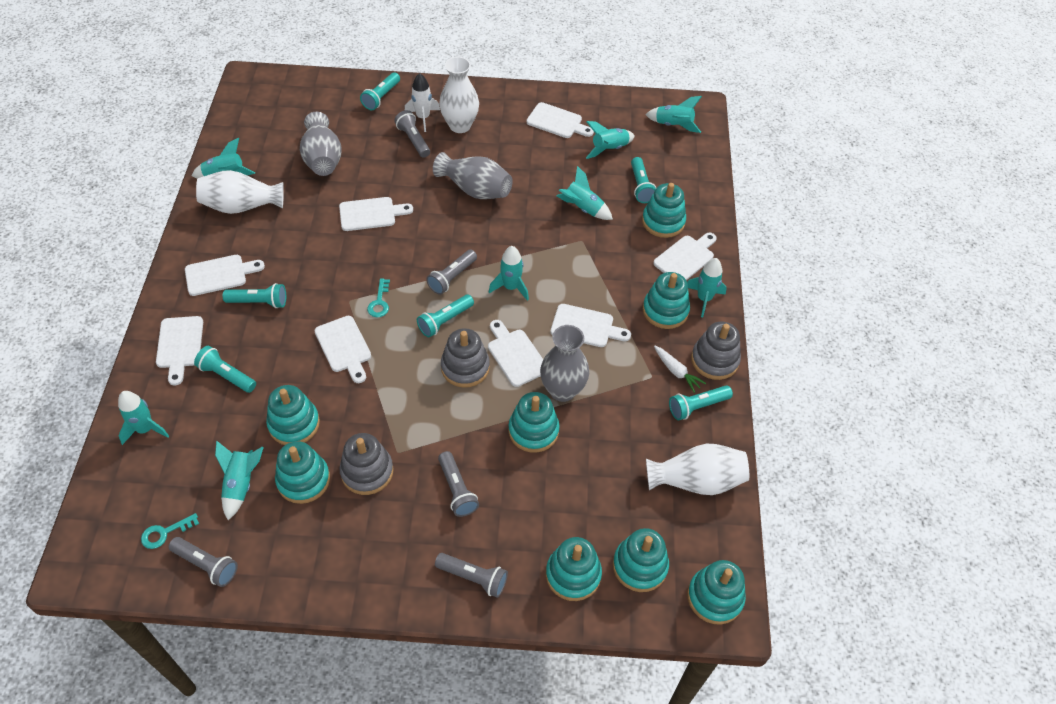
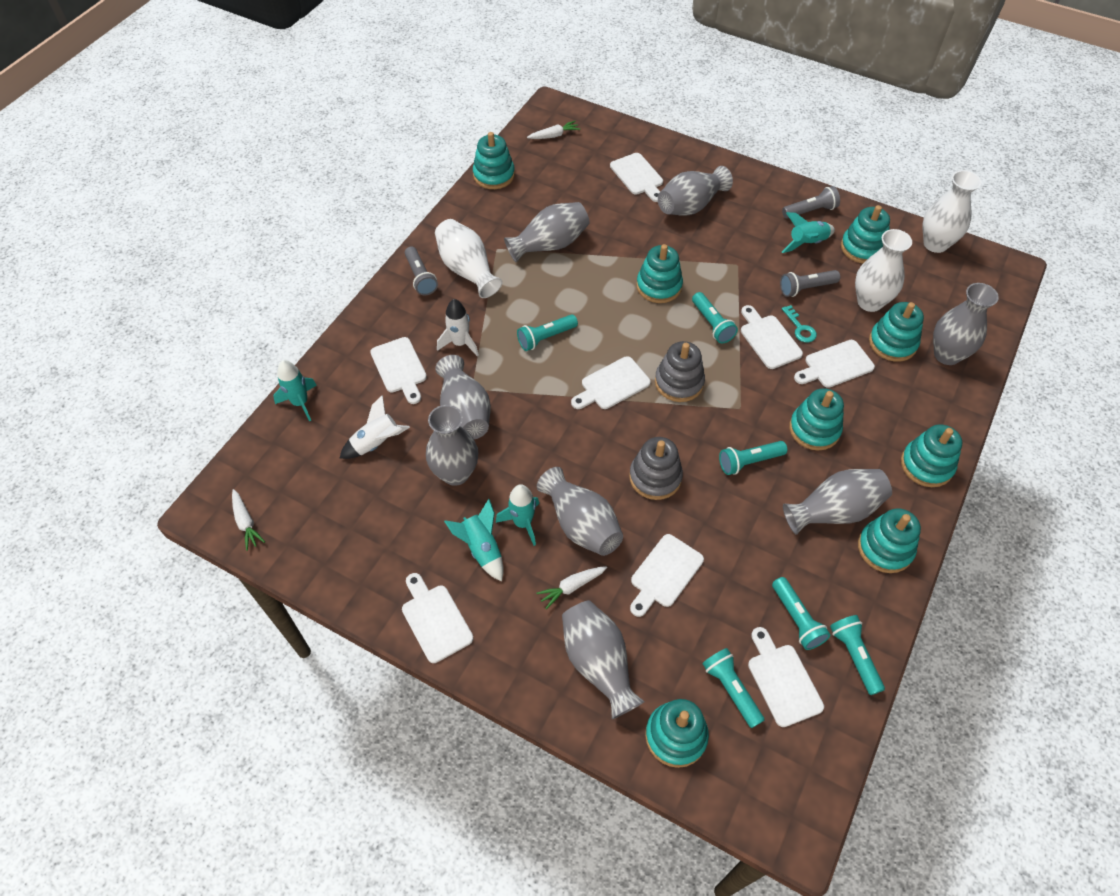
grey flashlight: [169,537,238,587] [394,110,430,158] [426,250,477,295] [435,553,508,598] [438,451,479,517] = 5 -> [405,247,438,295] [780,270,840,297] [782,186,840,219] = 3
grey stacking toy: [339,433,394,495] [441,328,490,388] [691,321,741,380] = 3 -> [629,437,683,500] [655,341,705,402] = 2
grey vase: [300,112,342,176] [433,152,513,199] [540,325,589,402] = 3 -> [426,405,478,486] [435,355,491,439] [504,202,590,263] [537,467,623,556] [562,600,645,719] [658,166,733,216] [783,469,892,535] [933,283,999,365] = 8
turquoise key: [141,513,199,549] [367,278,390,317] = 2 -> [782,305,817,342] = 1
turquoise rocket: [118,391,169,445] [192,138,255,178] [215,441,264,520] [489,246,529,301] [557,166,613,220] [586,121,635,159] [645,96,702,133] [687,258,727,317] = 8 -> [273,360,317,421] [444,499,504,581] [496,484,539,546] [782,212,835,253] = 4
white carrot: [654,346,706,393] = 1 -> [232,489,265,551] [527,121,580,139] [536,566,607,609] = 3
white rocket: [405,73,440,132] = 1 -> [340,395,410,459] [437,299,479,357] = 2

